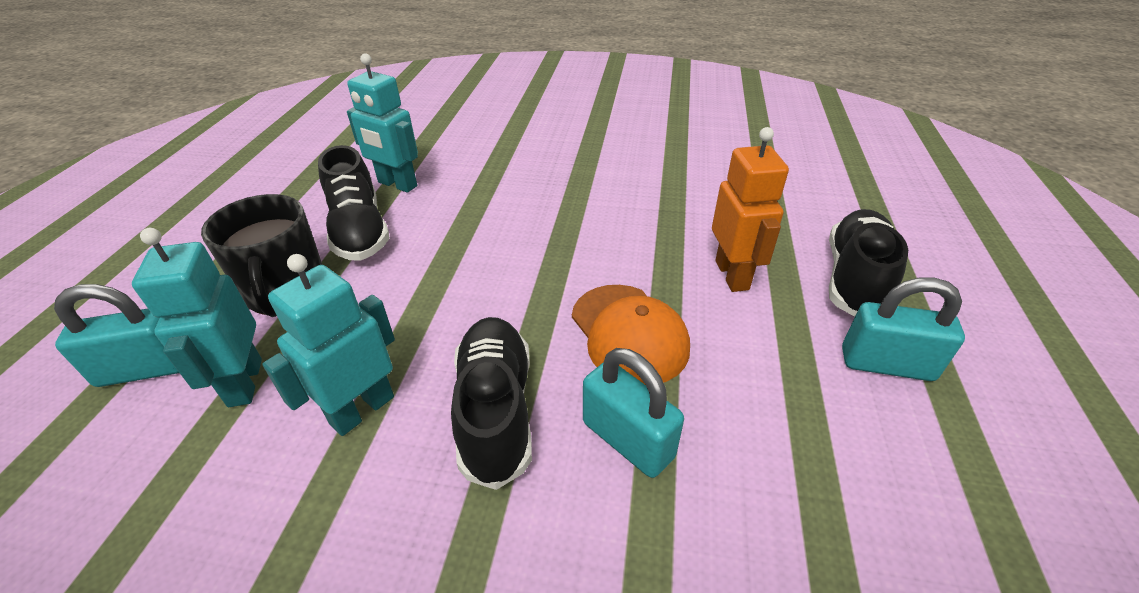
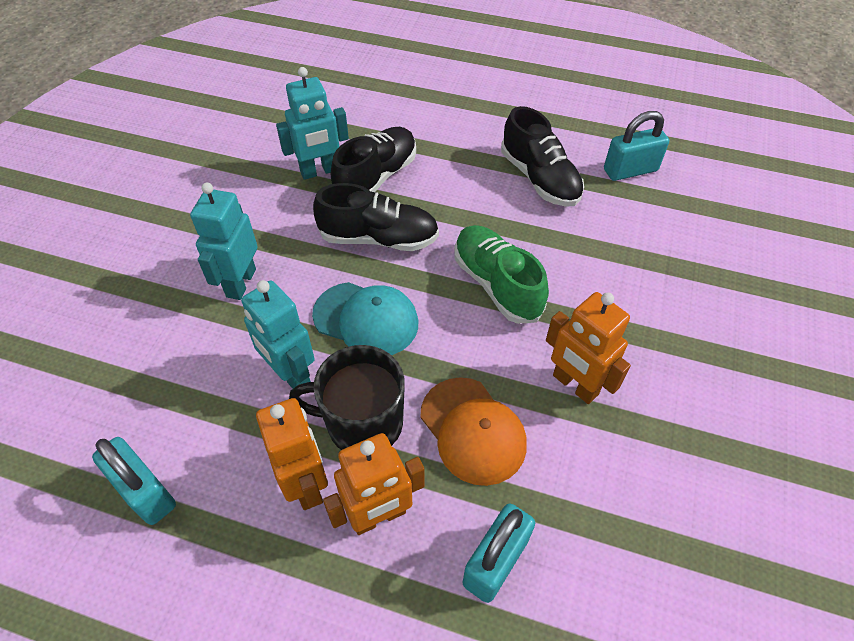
green shoe: none = 0 -> [455,225,549,324] = 1
orange robot: [712,127,789,292] = 1 -> [256,398,328,510] [323,433,424,535] [546,292,631,404] = 3
turquoise cap: none = 0 -> [312,282,418,355] = 1

